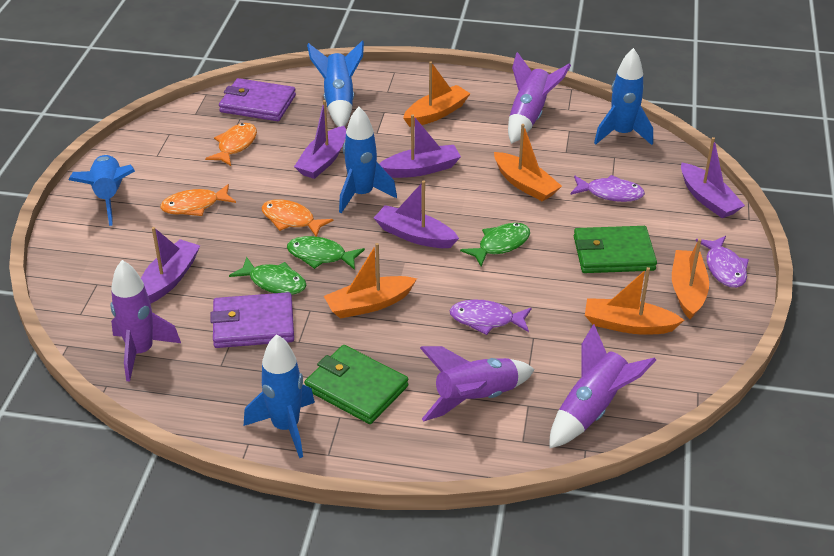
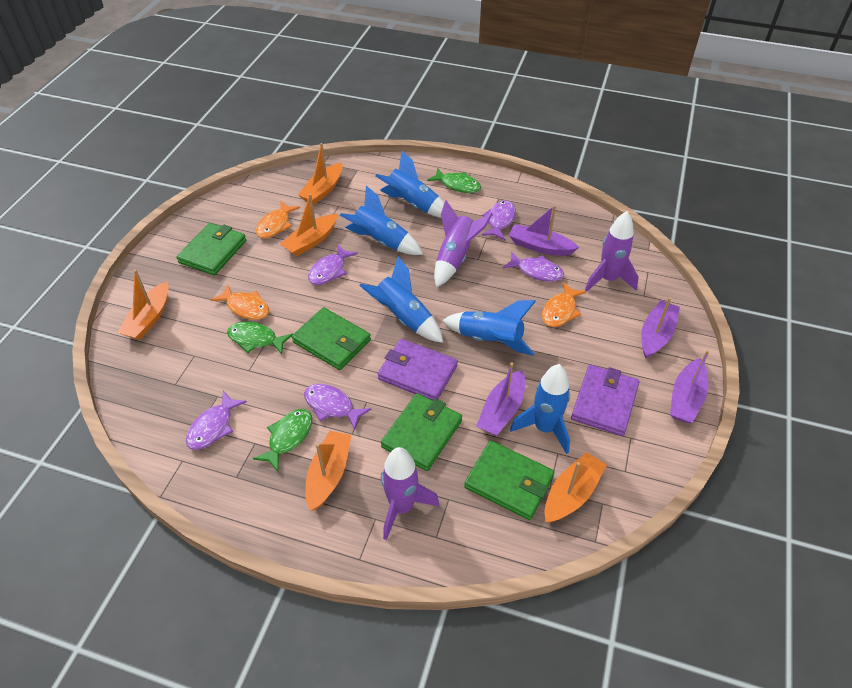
green wallet: [304,345,408,424] [574,226,657,273] = 2 -> [176,223,246,275] [292,307,371,370] [381,393,462,471] [464,440,554,520] = 4
purple boat: [141,227,200,304] [294,100,346,179] [374,181,459,248] [379,114,461,178] [681,137,745,218] = 5 -> [477,362,525,436] [509,205,579,256] [641,297,680,359] [670,350,710,423] = 4
purple fish: [449,299,532,335] [570,175,645,202] [696,236,749,288] = 3 -> [186,391,247,450] [304,384,371,430] [308,244,358,285] [482,200,516,240] [503,252,564,282] = 5
purple rocket: [110,260,181,382] [420,346,535,421] [508,52,571,144] [549,324,656,449] = 4 -> [381,447,439,540] [434,200,493,288] [585,211,639,292] = 3

